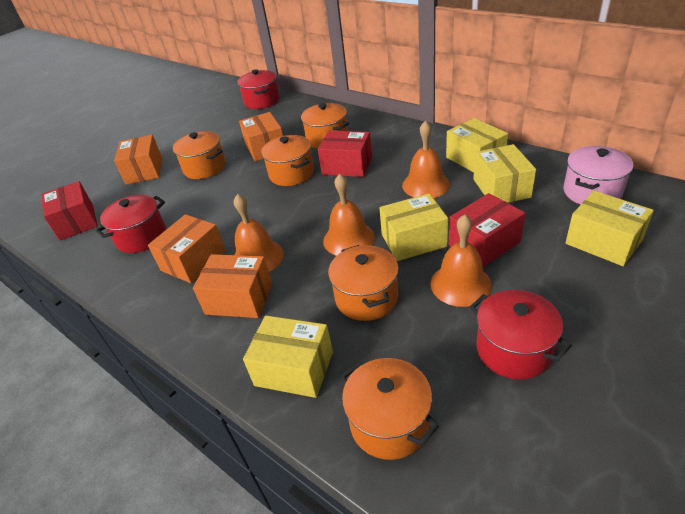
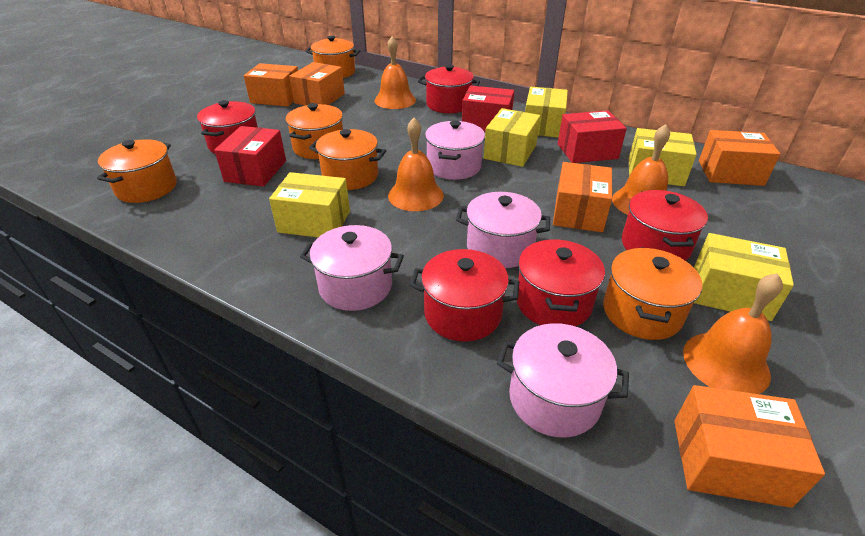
orange box: [114,135,162,185] [148,214,226,283] [193,254,272,318] [239,112,283,162] = 4 -> [244,63,298,107] [289,62,345,106] [553,162,612,232] [674,385,825,508] [699,130,780,186] = 5
pink pot: [563,146,634,204] = 1 -> [300,225,404,311] [425,120,485,180] [456,192,550,268] [497,323,629,438] = 4
red pot: [95,194,166,253] [237,69,280,109] [470,290,572,379] = 3 -> [197,100,258,154] [410,249,519,342] [418,64,480,113] [516,239,605,327] [622,190,708,261] = 5

